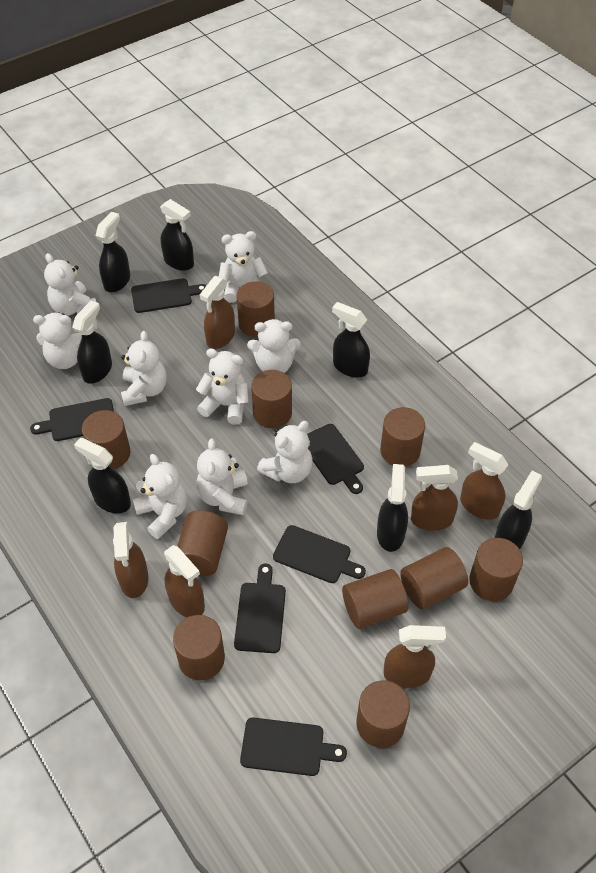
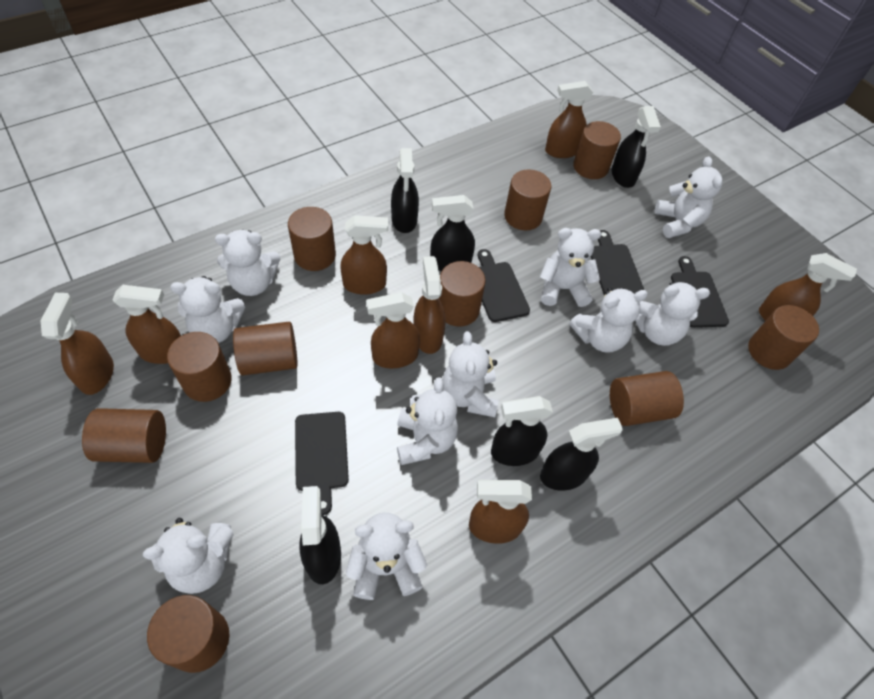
black cutting board: [30,398,114,441] [131,278,207,313] [234,563,286,653] [240,717,347,776] [273,525,366,583] [307,424,364,494] = 6 -> [295,412,349,515] [478,249,530,322] [591,230,644,295] [671,256,729,328] = 4
black spray bottle: [72,301,112,384] [74,438,131,513] [95,212,130,292] [160,199,194,271] [332,302,370,378] [377,464,408,552] [495,471,542,549] = 7 -> [299,486,341,584] [391,148,419,233] [430,195,475,271] [491,396,553,466] [540,418,623,490] [612,106,661,188] = 6
brown spray bottle: [113,522,148,598] [164,545,205,617] [200,276,235,349] [384,625,446,688] [411,465,458,531] [460,442,509,520] = 6 -> [41,293,114,395] [113,285,181,364] [340,215,388,295] [366,292,420,368] [413,256,445,354] [469,480,532,544] [545,81,593,158] [759,253,857,321] = 8
white teddy bear: [33,312,82,369] [44,253,96,316] [121,331,167,406] [133,454,187,539] [196,348,249,425] [196,439,248,515] [219,231,268,303] [247,319,301,373] [257,421,313,483] = 9 -> [143,518,234,594] [170,276,245,343] [215,230,281,296] [346,513,427,600] [397,378,458,465] [442,331,499,417] [540,228,601,307] [569,288,648,353] [635,281,710,346] [655,156,723,238] = 10

